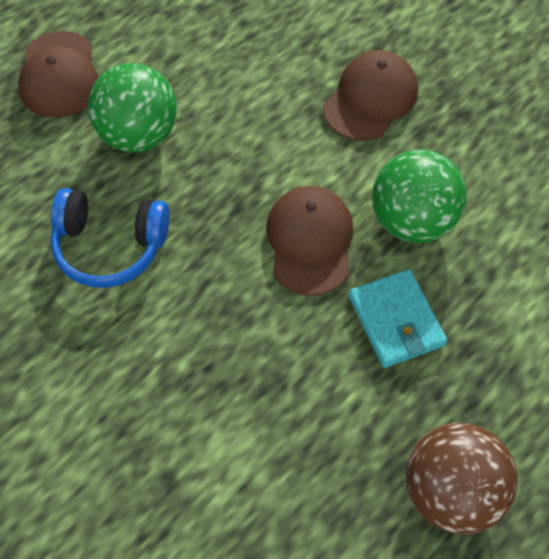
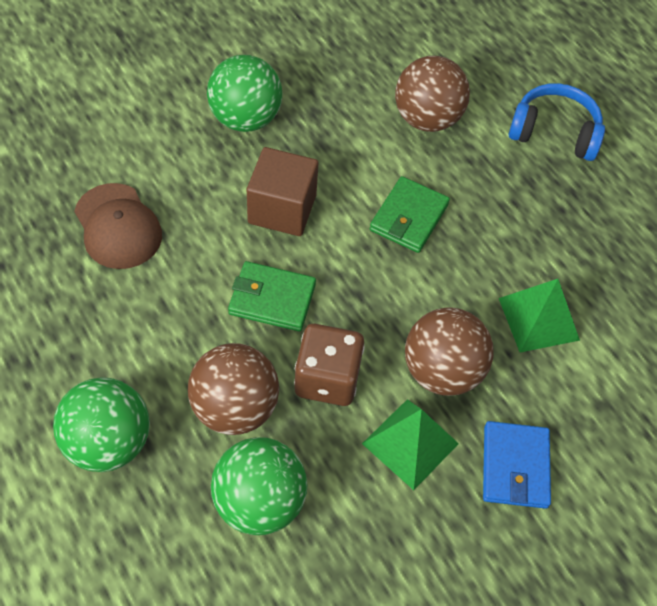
blue wallet: none = 0 -> [483,421,551,509] = 1
brown ball: [406,423,518,535] = 1 -> [188,343,279,435] [395,56,470,132] [405,307,494,396] = 3
brown cap: [18,31,98,118] [266,186,353,296] [323,50,418,141] = 3 -> [74,183,162,269] = 1
brown cube: none = 0 -> [247,147,318,236] = 1
brown dice: none = 0 -> [294,324,365,406] = 1
green ball: [88,63,177,153] [372,149,467,243] = 2 -> [53,377,150,472] [207,55,282,132] [211,437,308,535] = 3
green pyramid: none = 0 -> [362,399,459,490] [499,279,580,353] = 2
green wallet: none = 0 -> [228,261,316,331] [370,176,450,253] = 2
turquoise wallet: [349,269,447,368] = 1 -> none = 0

